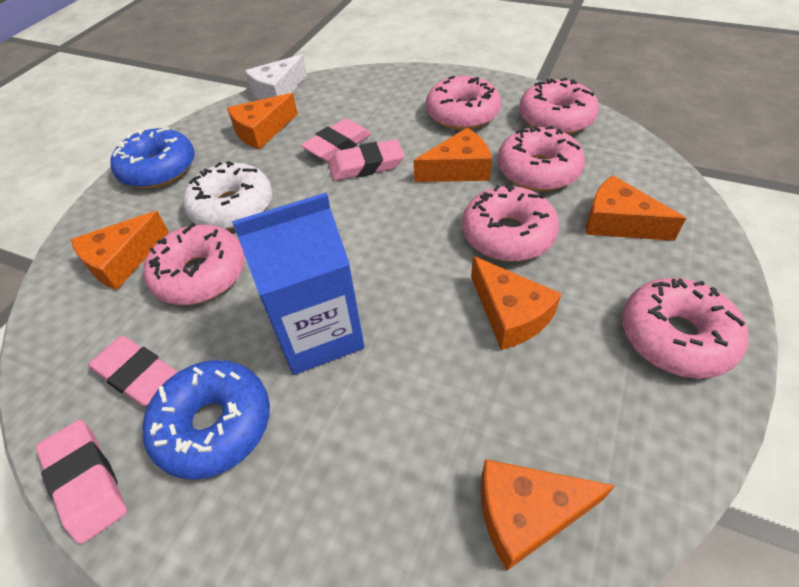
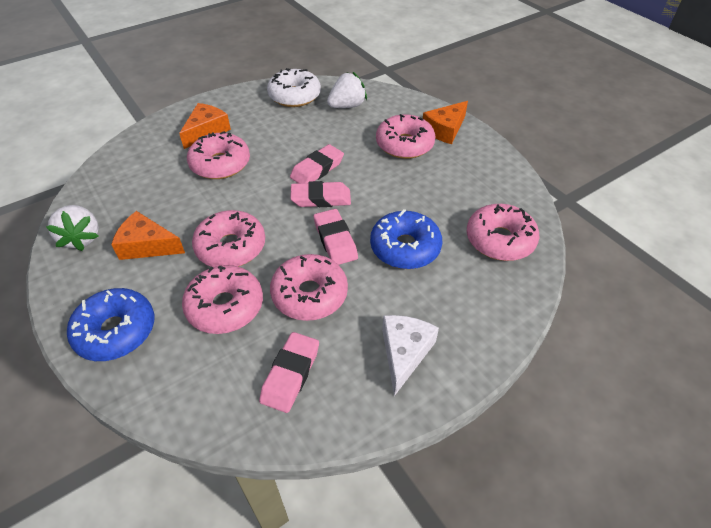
blue carton: [232,193,365,375] = 1 -> none = 0
orange cheese: [71,211,169,290] [227,93,298,149] [414,128,492,182] [471,256,562,350] [481,459,616,571] [586,175,686,241] = 6 -> [111,211,185,260] [179,103,231,149] [423,101,468,144] = 3
white strawberry: none = 0 -> [46,205,99,251] [327,72,367,108] = 2

